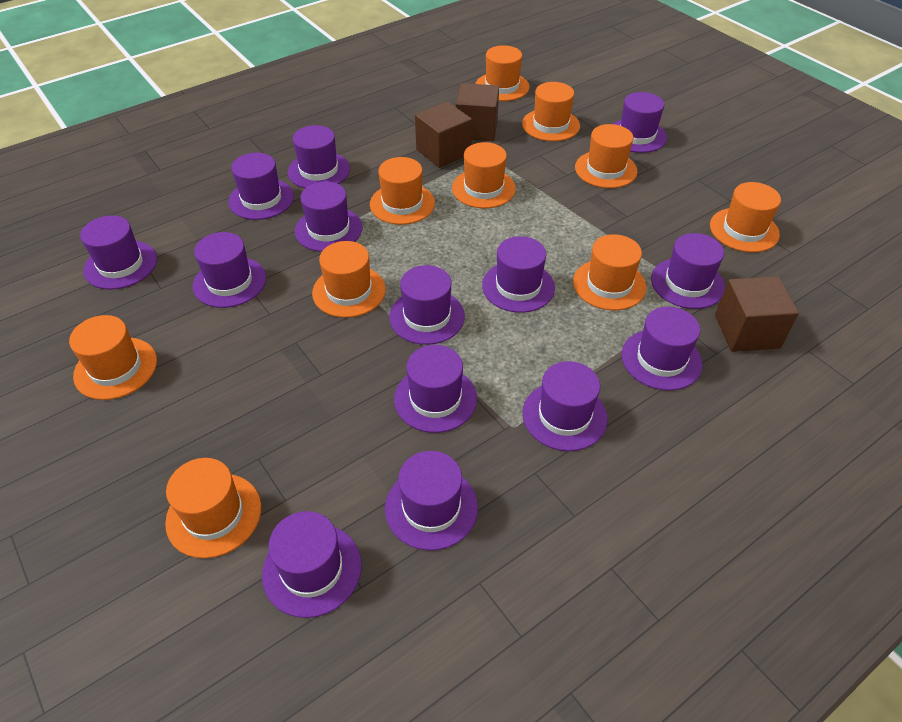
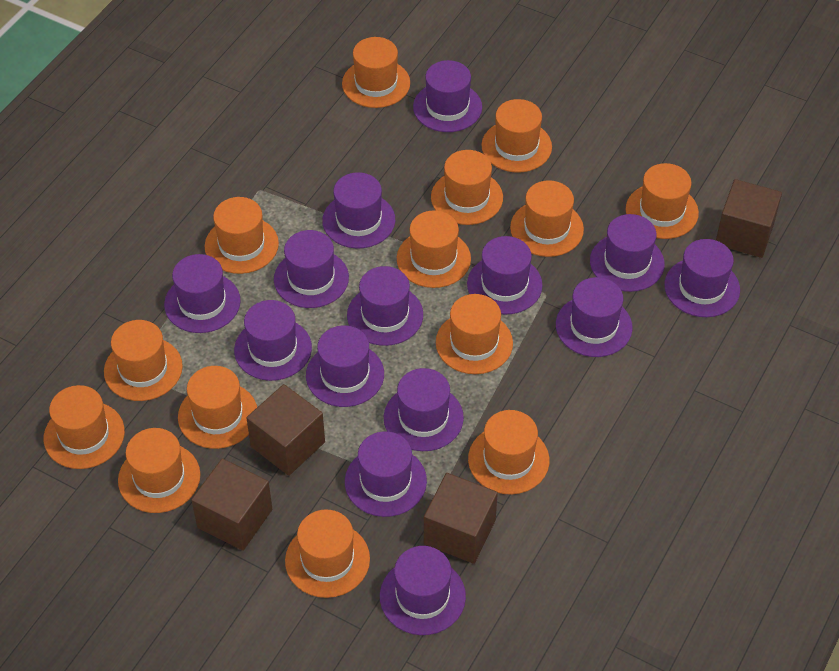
brown cube: [415,101,472,168] [456,83,499,141] [715,276,799,352] = 3 -> [191,458,272,551] [246,384,325,476] [424,473,498,564] [716,179,782,258] = 4
orange hat: [69,315,157,400] [165,458,261,558] [312,241,386,318] [370,157,435,225] [452,142,516,208] [475,45,529,101] [522,82,580,141] [573,234,646,310] [575,124,638,188] [710,182,781,252] = 10 -> [44,385,125,469] [104,320,183,401] [118,428,201,513] [178,366,257,449] [205,197,279,274] [285,509,370,598] [342,37,410,108] [397,210,471,288] [431,150,503,225] [436,294,513,374] [468,410,549,495] [481,99,552,173] [510,180,584,257] [626,163,699,239] = 14

